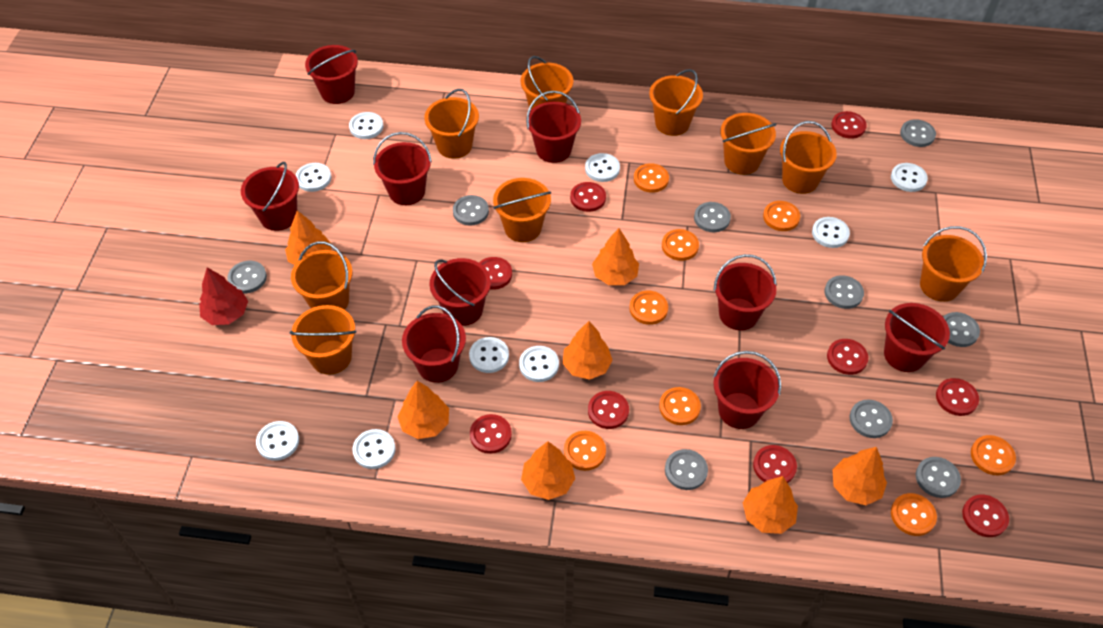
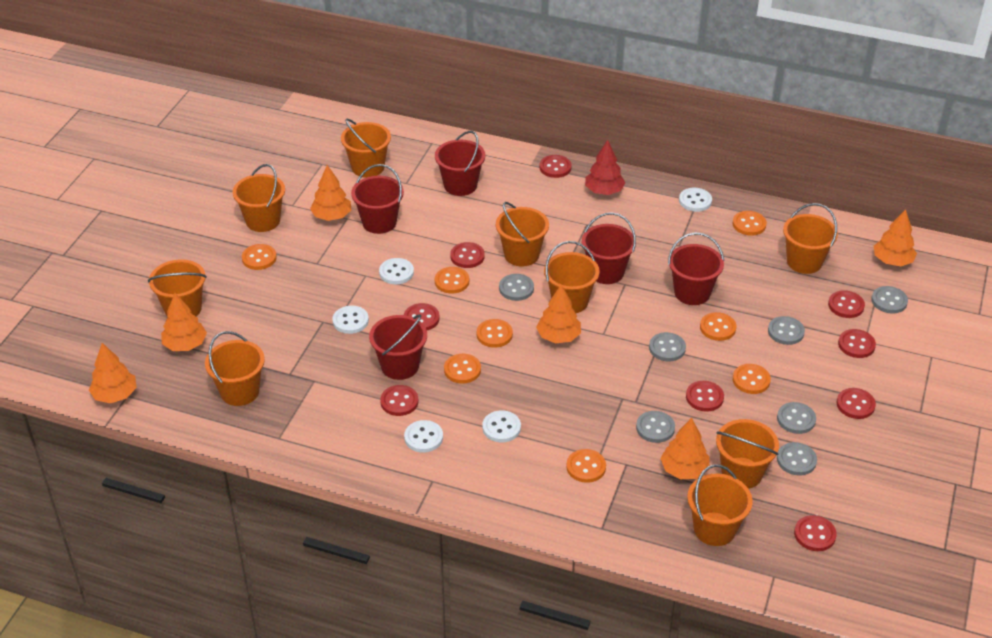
grey button: [227,261,267,293] [453,195,489,226] [665,449,708,490] [694,202,731,232] [824,275,864,309] [849,399,893,438] [900,119,936,147] [916,457,961,498] [943,312,980,347] = 9 -> [499,274,534,301] [636,411,675,443] [649,332,686,361] [768,316,805,345] [777,402,816,434] [777,442,817,476] [871,286,908,313] = 7
orange tree: [285,211,332,265] [397,381,449,439] [521,441,575,500] [562,321,612,380] [592,228,639,285] [743,476,798,534] [832,447,887,505] = 7 -> [89,343,137,403] [161,293,207,351] [310,165,351,221] [536,285,581,343] [660,418,710,479] [874,209,917,266] = 6
red bucket: [241,162,299,231] [305,45,358,104] [373,132,432,205] [402,306,466,383] [429,258,491,326] [526,91,581,163] [713,351,781,429] [714,254,777,330] [884,303,950,372] = 9 -> [351,164,404,234] [369,314,427,380] [435,131,486,196] [582,212,636,284] [668,232,724,305] = 5
white button: [256,421,299,461] [295,163,331,192] [349,112,383,139] [353,429,396,469] [469,337,509,373] [519,346,559,382] [585,153,620,182] [812,217,850,248] [891,163,928,192] = 9 -> [333,306,369,334] [379,258,414,284] [404,420,443,453] [482,410,521,442] [679,188,712,212] = 5

